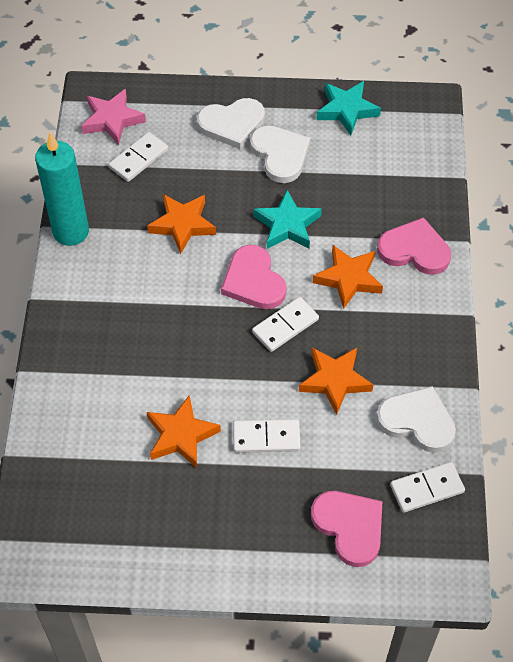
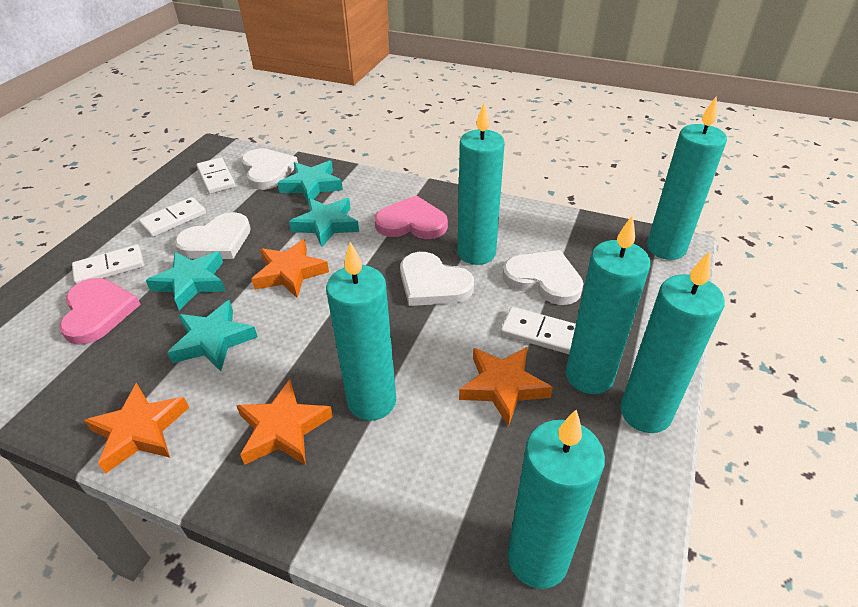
pink heart: [221,245,287,309] [311,491,383,567] [377,217,451,275] = 3 -> [59,278,141,345] [375,195,448,239] = 2
pink star: [81,89,146,145] = 1 -> none = 0
turquoise candle: [35,133,89,246] = 1 -> [326,242,396,421] [458,103,505,265] [508,410,605,589] [566,215,650,394] [620,251,725,433] [647,96,727,260] = 6
turquoise star: [254,190,322,249] [316,81,381,135] = 2 -> [146,252,225,310] [167,300,258,371] [277,161,343,203] [289,198,359,247] = 4
white heart: [197,98,265,149] [250,125,310,183] [376,386,456,453] = 3 -> [175,212,251,259] [241,148,298,190] [400,252,474,306] [503,250,584,305] = 4

